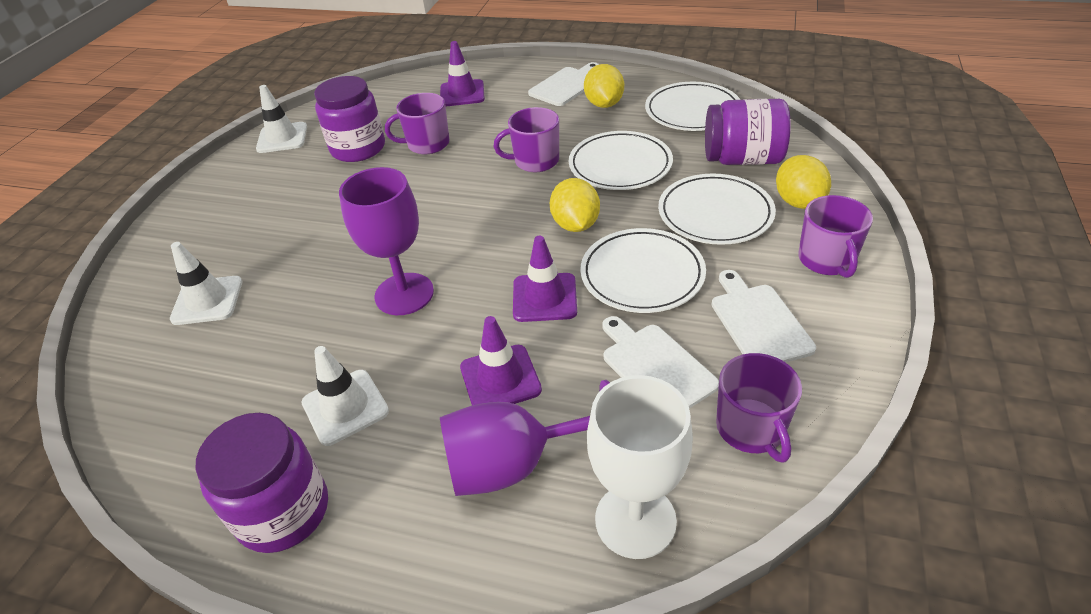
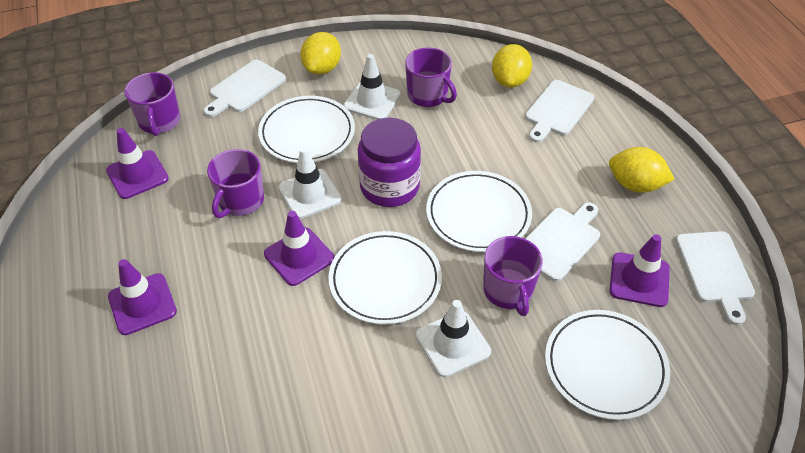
purple goblet: [339,167,434,315] [440,380,610,496] = 2 -> none = 0
purple jar: [195,413,328,553] [314,76,385,162] [705,99,791,165] = 3 -> [358,118,421,207] = 1
purple traffic cone: [440,41,485,106] [460,316,542,405] [513,236,577,322] = 3 -> [106,128,169,199] [108,259,177,335] [264,211,334,286] [609,234,670,307] = 4
white cutting board: [528,62,599,106] [602,316,719,408] [711,270,816,363] = 3 -> [203,60,286,117] [525,80,594,142] [525,202,600,281] [675,231,755,325] = 4
white goblet: [587,375,693,559] = 1 -> none = 0

